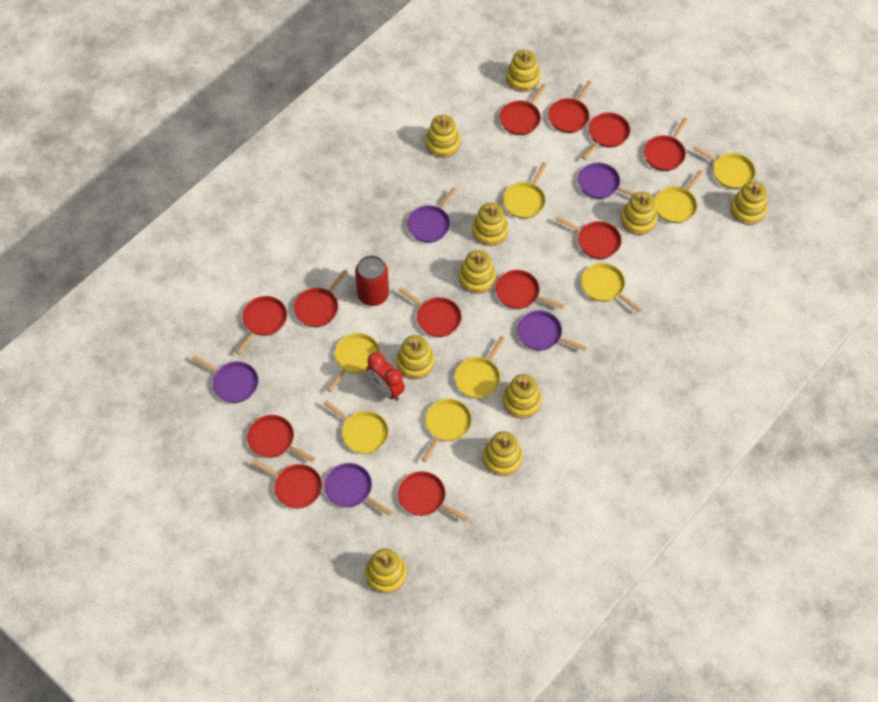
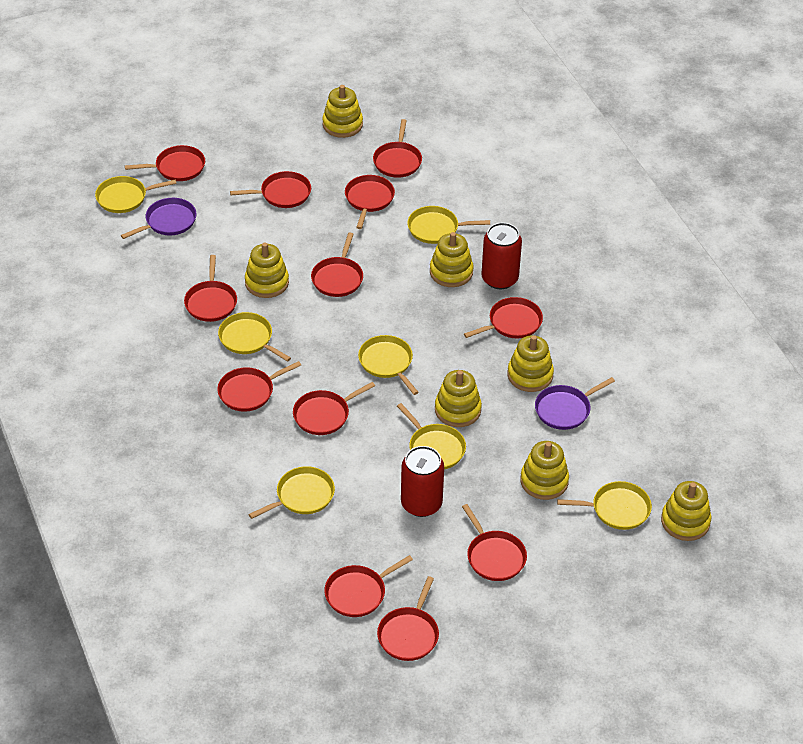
purple pan: [192,355,258,403] [324,463,392,515] [407,187,457,243] [517,310,587,351] [578,162,635,199] = 5 -> [121,198,196,239] [535,377,615,430] = 2
red can: [355,255,389,306] = 1 -> [401,446,444,517] [482,223,522,289] = 2
red clock: [366,352,405,401] = 1 -> none = 0
yellow pan: [323,400,389,454] [327,333,380,392] [422,399,472,462] [455,336,505,398] [503,162,547,219] [581,263,642,312] [655,170,704,223] [692,145,756,189] = 8 -> [95,176,177,213] [218,312,291,362] [249,466,335,519] [358,335,419,395] [397,403,466,469] [407,206,490,244] [557,481,652,530] = 7
yellow stacking toy: [365,548,407,594] [396,335,435,380] [426,115,461,158] [459,250,496,294] [472,203,509,246] [483,431,523,476] [503,374,542,419] [506,50,540,92] [621,192,657,235] [730,181,767,225] = 10 -> [245,243,289,298] [323,85,363,138] [430,232,474,287] [435,370,482,427] [508,335,554,392] [520,441,569,500] [661,481,711,541] = 7

